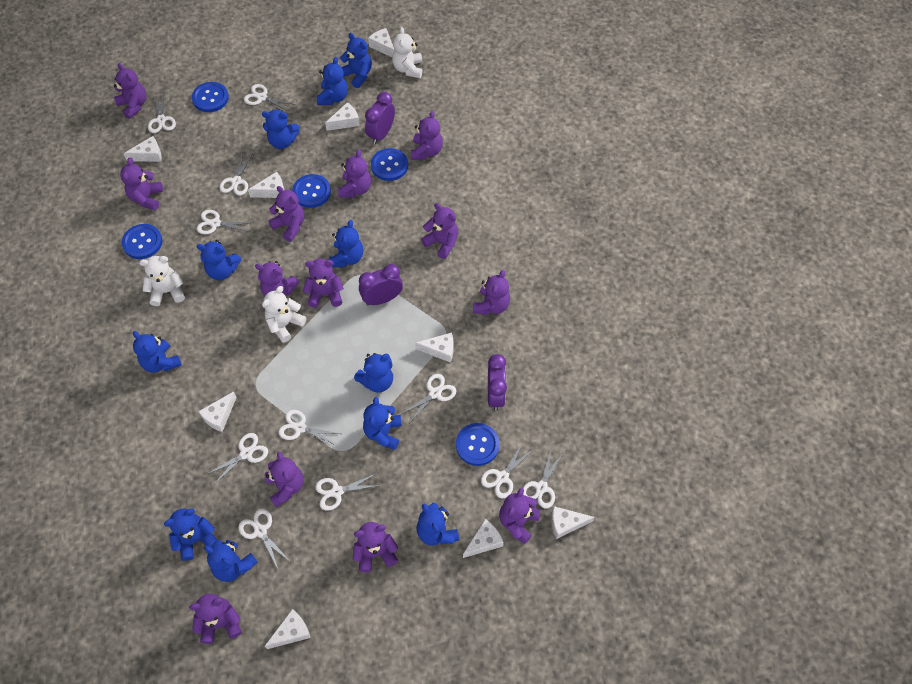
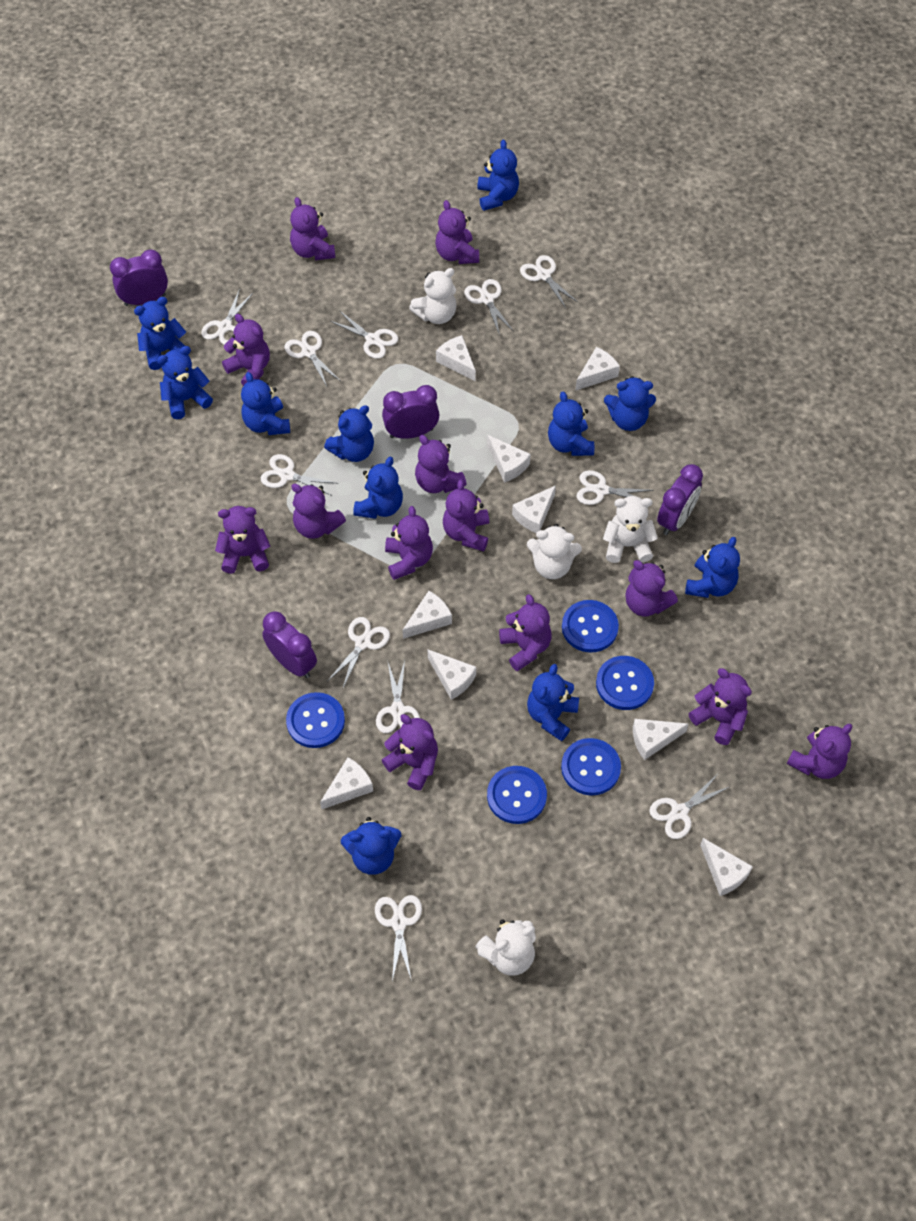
purple clock: [359,264,403,305] [365,92,395,144] [488,354,507,411] = 3 -> [110,249,168,306] [262,611,317,678] [382,385,440,439] [657,464,703,535] = 4
white teddy bear: [139,256,185,306] [262,286,306,343] [392,27,423,78] = 3 -> [409,268,456,324] [475,919,536,976] [527,524,582,579] [603,496,658,563] = 4

